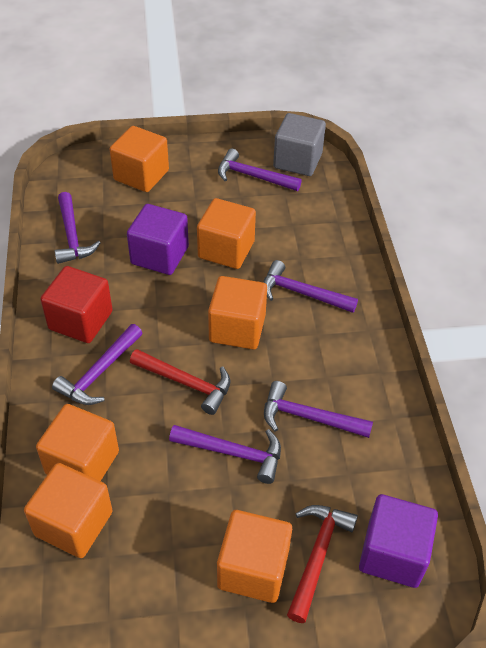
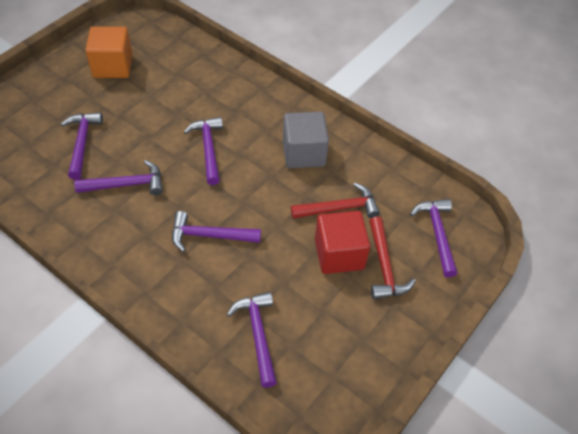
orange cube: [24,463,113,558] [36,404,119,481] [110,126,169,192] [197,198,256,269] [208,276,267,349] [217,510,292,603] = 6 -> [85,27,132,78] = 1
purple cube: [127,204,189,275] [359,494,438,588] = 2 -> none = 0

